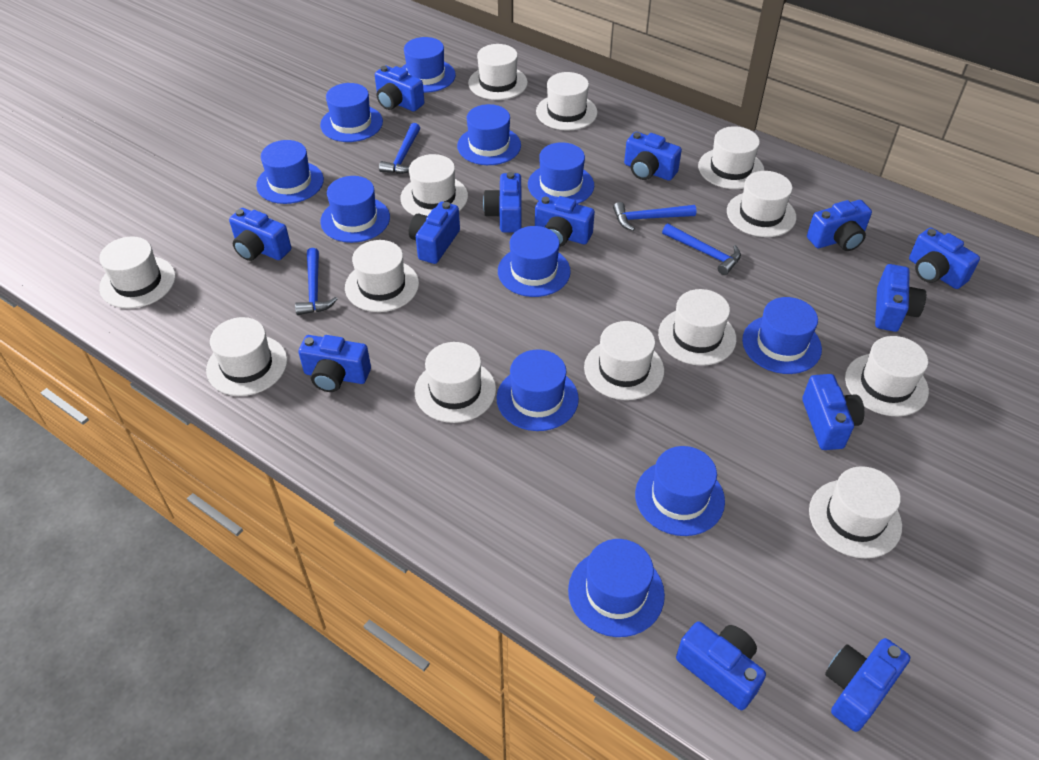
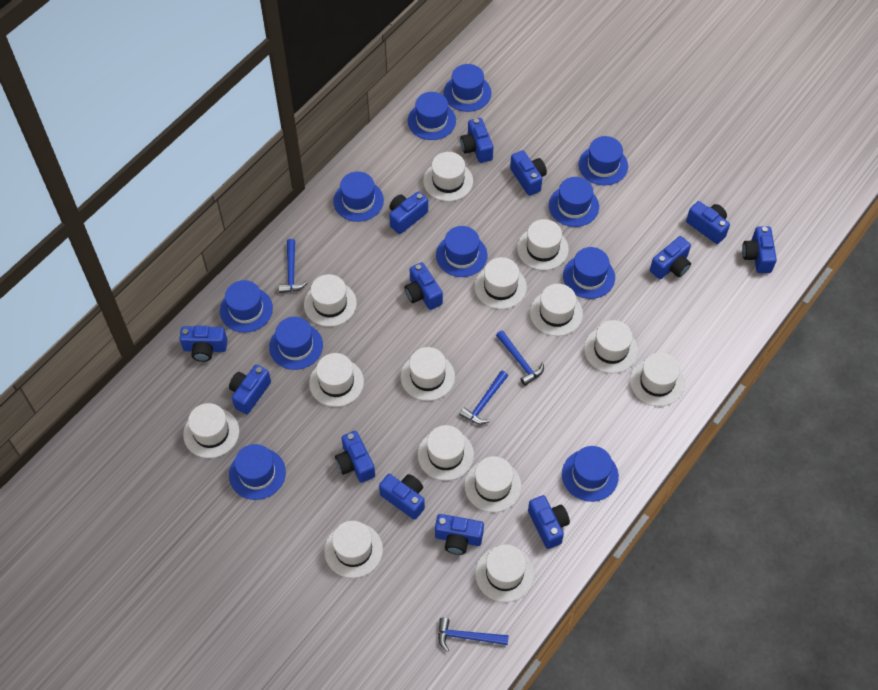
white hat: [99,236,176,309] [206,317,287,396] [345,240,419,312] [400,154,468,216] [415,342,496,423] [468,44,528,100] [536,72,598,130] [584,321,664,400] [658,289,737,366] [698,126,764,189] [727,171,796,237] [809,466,902,559] [845,336,929,416] = 13 -> [183,403,239,458] [304,274,357,327] [309,353,364,407] [324,521,383,578] [401,347,455,401] [418,425,474,481] [423,152,473,201] [464,456,522,512] [474,257,527,309] [475,544,534,602] [517,219,569,270] [530,284,583,336] [584,320,638,373] [630,353,685,406] = 14

